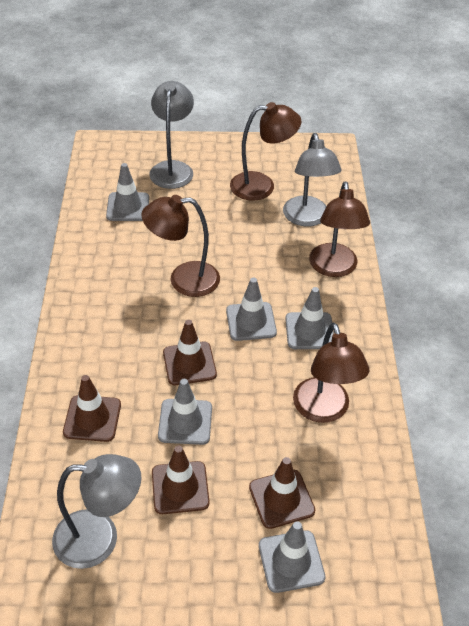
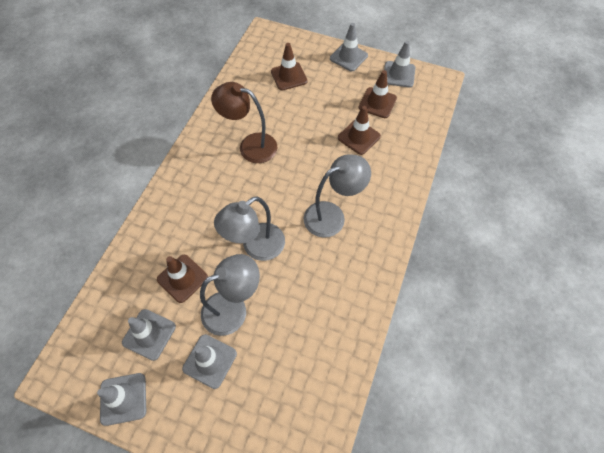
brown lamp: [141,195,220,297] [230,102,301,201] [293,323,369,423] [309,182,370,277] = 4 -> [211,82,277,163] = 1

